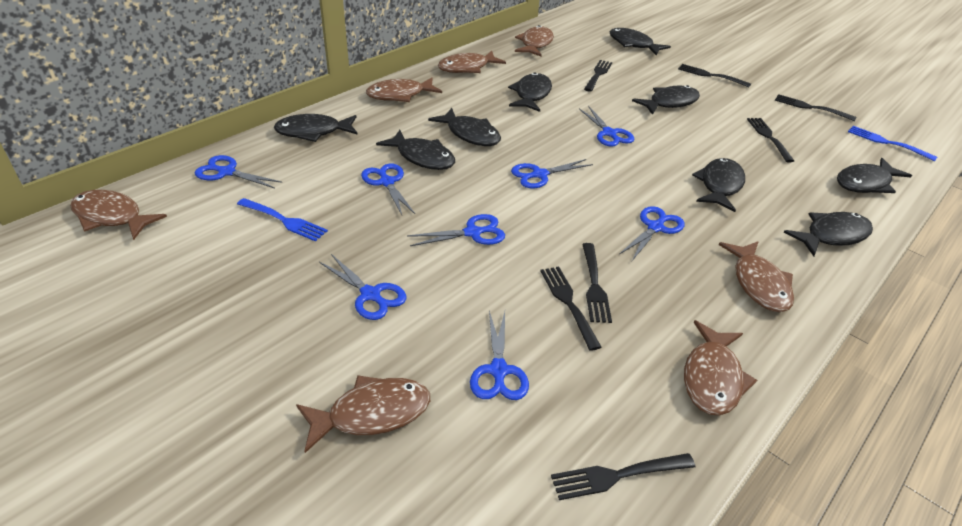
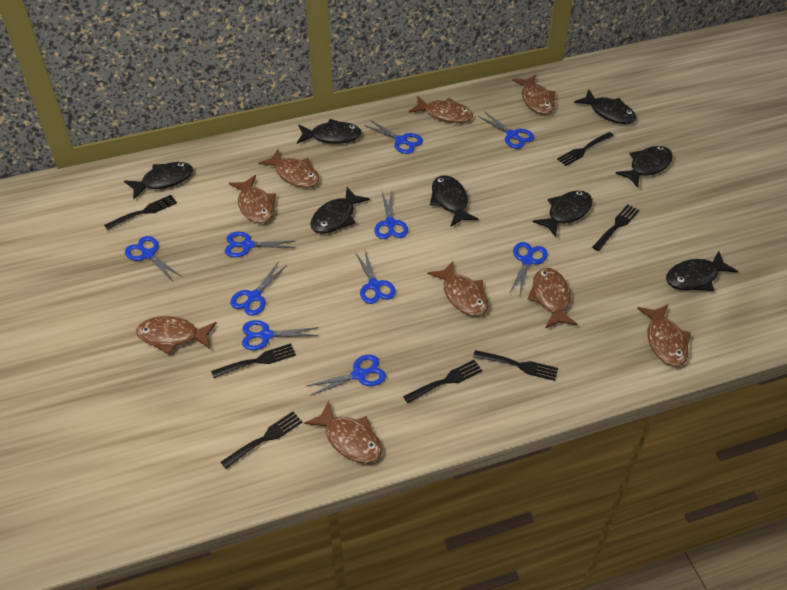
black fish: [274,114,358,142] [376,130,455,170] [428,108,501,146] [508,72,552,112] [610,28,671,55] [632,85,700,115] [692,158,745,212] [783,212,873,256] [837,158,912,193] = 9 -> [124,162,193,199] [297,119,362,144] [310,187,370,234] [430,175,478,226] [533,191,592,237] [574,90,636,124] [615,146,673,188] [666,251,738,291] = 8
blue fork: [237,198,328,242] [848,126,937,162] = 2 -> none = 0
blue scissors: [195,155,283,188] [319,254,406,320] [361,164,415,215] [407,214,505,246] [470,311,529,400] [511,159,593,188] [579,106,634,146] [619,206,685,261] = 8 -> [125,236,182,281] [225,232,295,257] [230,261,287,316] [242,320,318,350] [307,355,386,396] [355,251,396,304] [364,120,423,154] [374,189,408,239] [478,111,534,149] [509,242,548,295] = 10
brown fish: [70,190,167,240] [296,375,430,453] [366,77,442,102] [438,51,506,73] [515,25,554,57] [684,320,757,416] [719,241,794,312] = 7 -> [137,316,217,355] [229,175,276,224] [258,149,319,188] [304,400,382,463] [409,96,473,123] [427,261,488,316] [512,75,556,115] [527,268,578,328] [637,304,691,366] = 9

